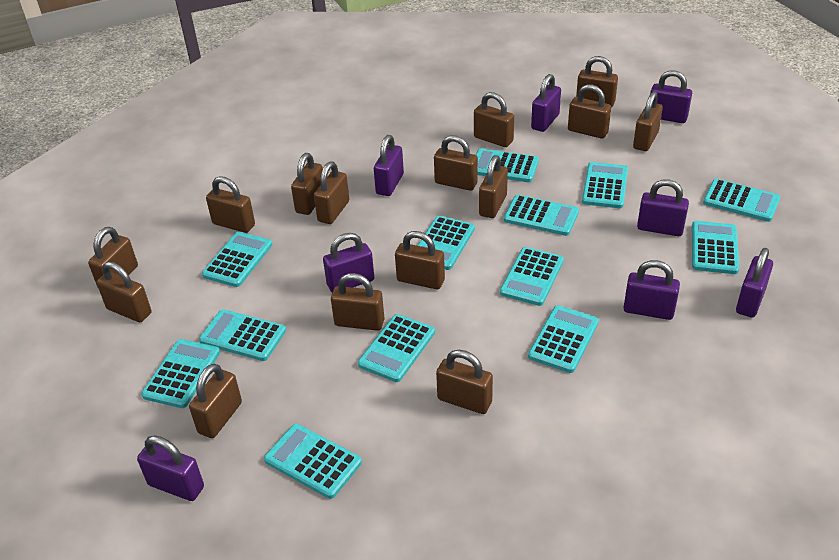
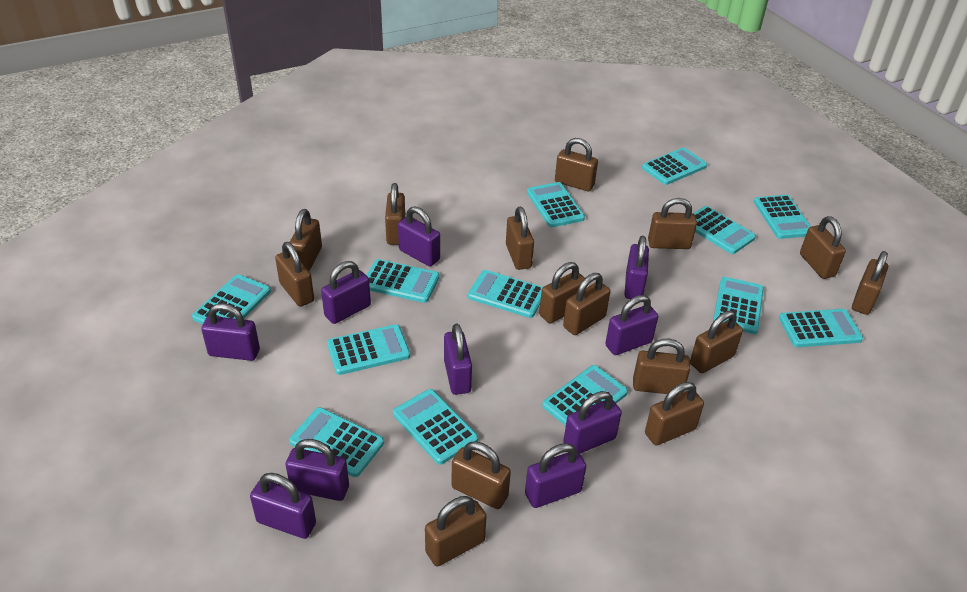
purple padlock: [137,436,204,501] [323,233,374,292] [374,135,404,196] [531,74,561,132] [623,260,680,320] [637,180,689,236] [650,70,692,123] [736,248,773,318] = 8 -> [201,303,260,361] [250,473,316,539] [286,439,349,501] [321,261,371,324] [398,206,440,266] [444,324,472,395] [525,443,586,508] [563,391,622,454] [605,295,658,355] [624,236,649,299] = 10

